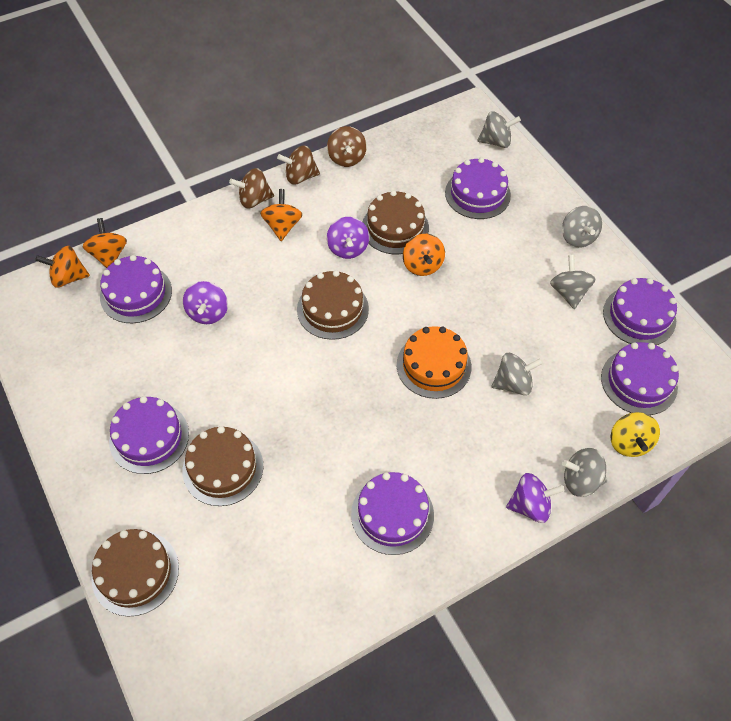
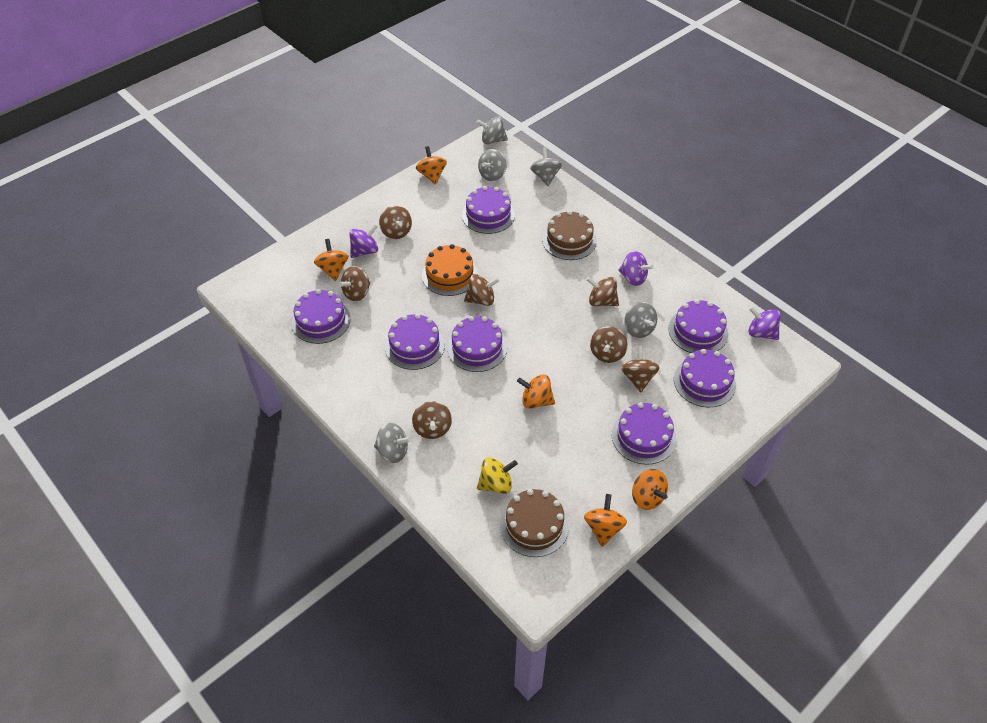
brown cake: [91,529,179,617] [182,426,264,506] [297,270,369,340] [363,190,429,254] = 4 -> [500,489,569,557] [542,210,597,260] = 2
brown spinning top: [229,168,274,209] [277,146,320,185] [327,126,367,167] = 3 -> [339,266,370,301] [379,205,412,239] [412,401,452,439] [464,274,500,306] [586,277,619,306] [590,326,628,363] [621,346,660,393] = 7
orange spinning top: [35,246,90,287] [83,218,127,268] [260,189,303,241] [403,234,445,276] = 4 -> [314,239,348,281] [416,146,447,185] [517,374,555,409] [584,494,627,547] [632,469,668,510] = 5
purple cake: [100,255,172,323] [109,396,189,474] [351,472,434,555] [445,157,511,219] [601,342,679,415] [603,278,677,345] = 6 -> [292,289,351,344] [385,314,445,370] [447,316,507,372] [462,186,515,234] [612,402,676,465] [668,299,728,353] [674,349,736,407] = 7

